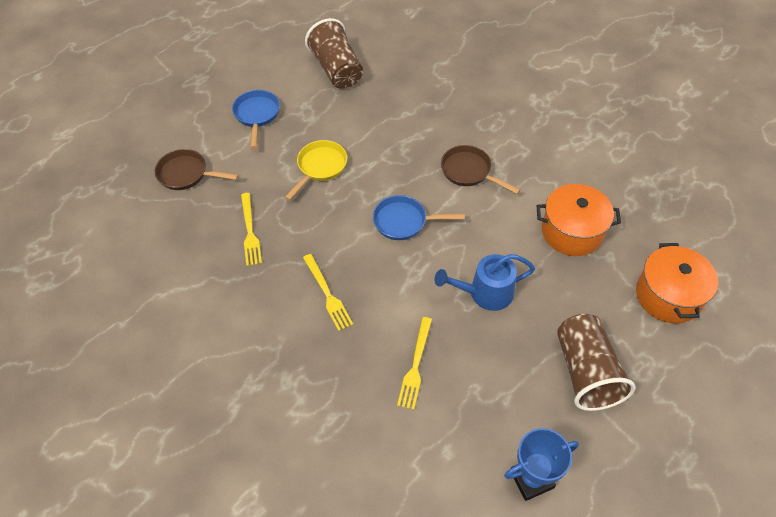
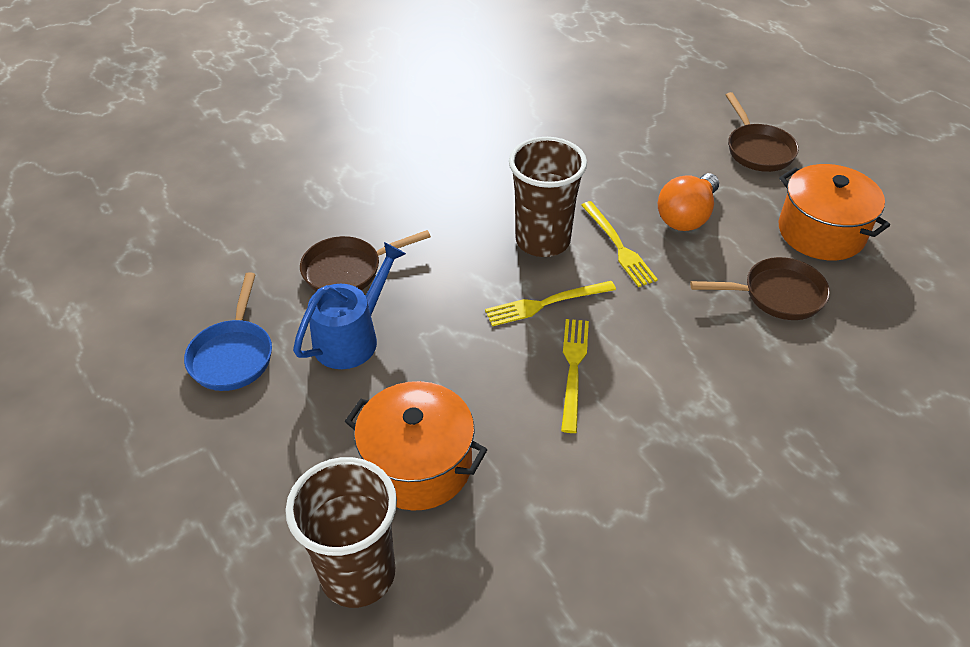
blue pan: [232,90,280,149] [373,195,465,240] = 2 -> [184,272,272,391] = 1
blue trophy: [504,428,579,501] = 1 -> none = 0
brown pan: [155,149,239,190] [441,145,520,194] = 2 -> [300,230,431,292] [690,257,830,320] [726,92,799,172] = 3
orange light bulb: none = 0 -> [658,173,719,231] = 1
yellow pan: [284,140,347,201] = 1 -> none = 0

